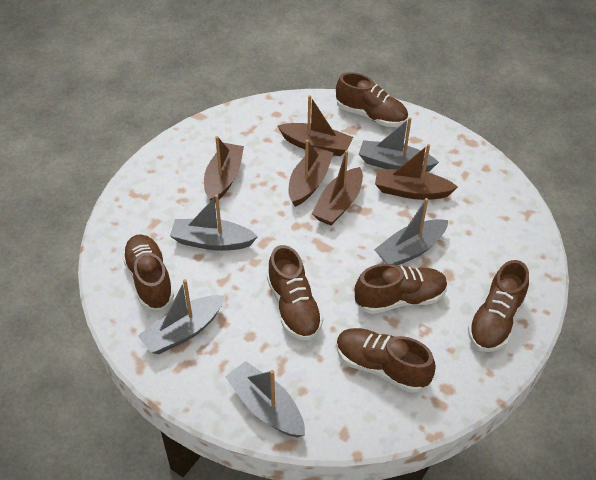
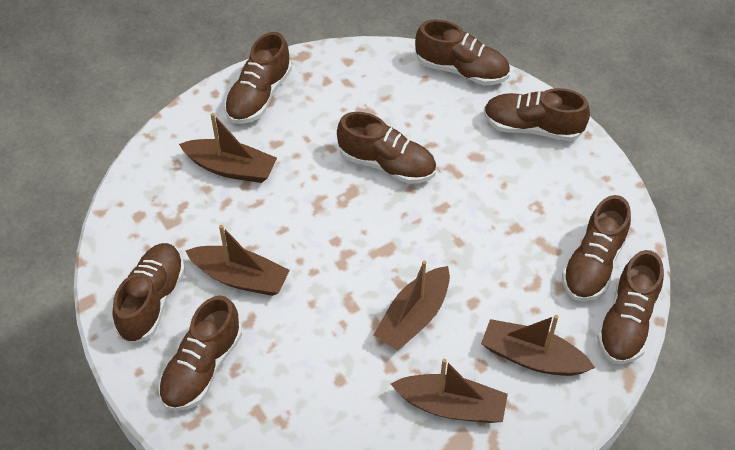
brown shoe: [122,234,174,310] [267,245,323,341] [336,72,408,127] [336,328,436,393] [355,264,448,314] [468,260,529,352] = 6 -> [113,243,185,343] [158,296,242,411] [224,32,292,124] [337,112,436,184] [415,19,510,85] [484,88,590,141] [562,195,631,302] [597,250,664,364] = 8
grey boat: [138,279,225,354] [170,194,258,251] [225,361,305,438] [359,117,439,172] [374,198,448,266] = 5 -> none = 0

